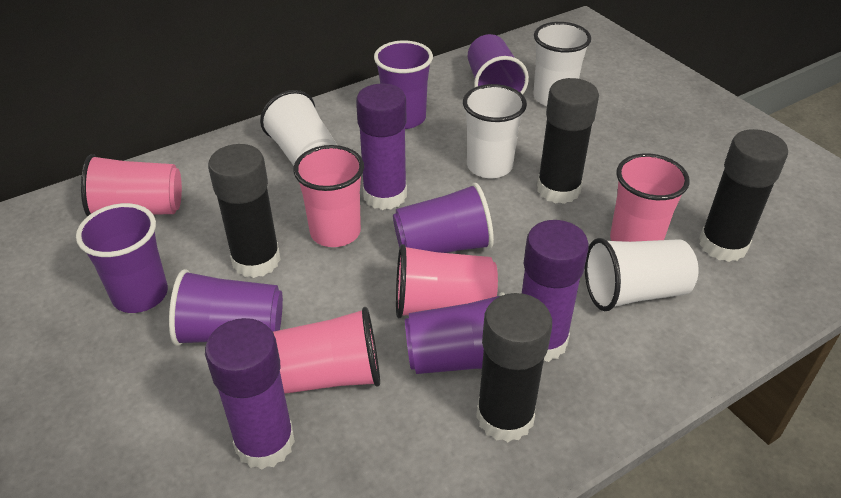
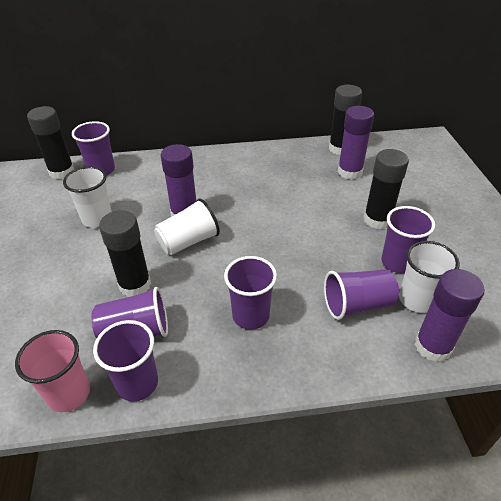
pink cup: [81,154,182,217] [273,307,380,394] [293,145,364,247] [396,244,498,318] [610,153,690,242] = 5 -> [15,330,90,412] = 1
white cup: [260,90,337,166] [463,84,527,178] [533,22,591,106] [585,238,699,311] = 4 -> [63,166,112,228] [154,199,220,255] [399,241,460,313] = 3

